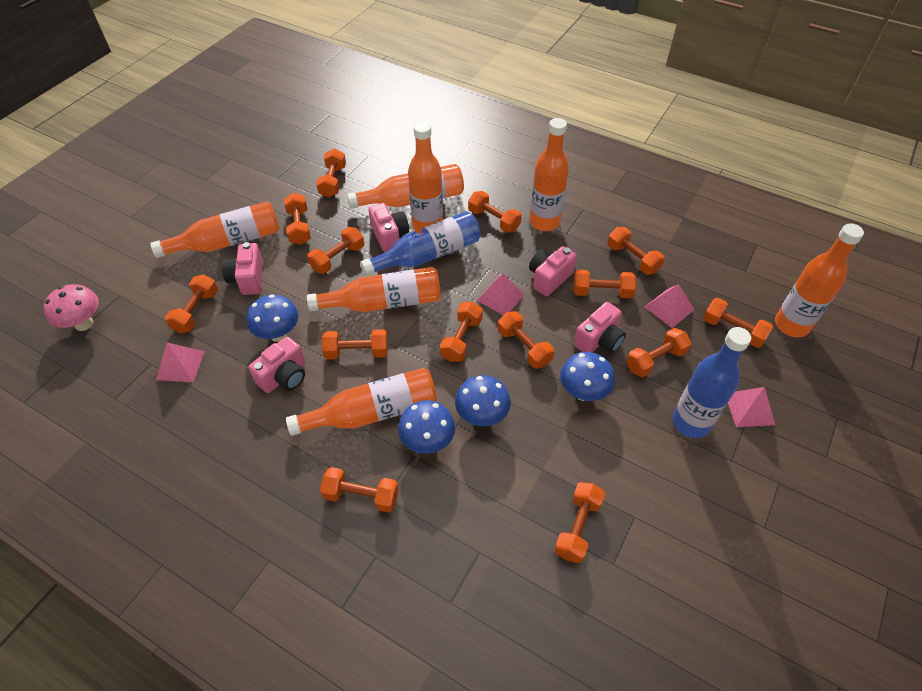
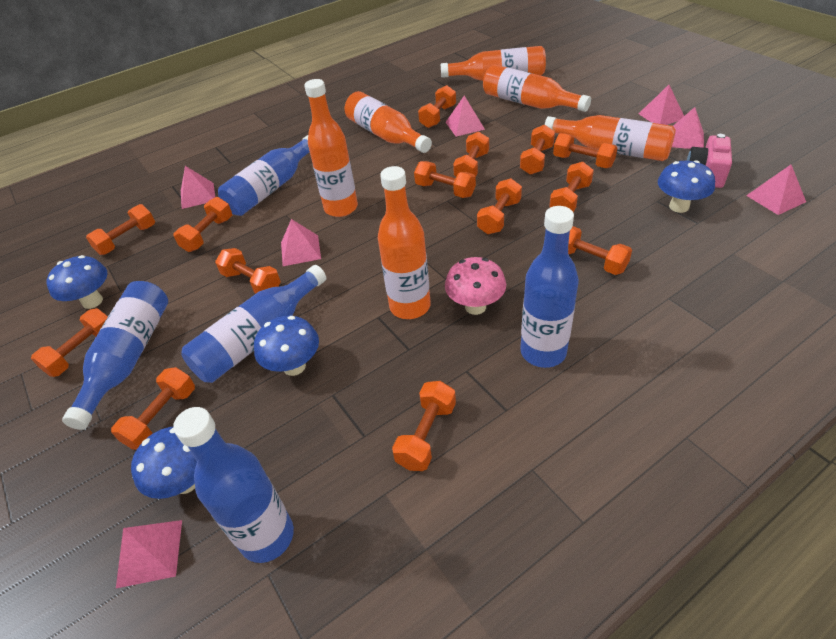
blue bottle: [360,211,481,277] [672,327,751,438] = 2 -> [62,281,168,430] [173,407,294,563] [181,265,326,383] [218,135,310,216] [520,206,579,368] = 5
orange bottle: [150,201,280,258] [286,368,437,436] [307,267,441,312] [347,164,464,209] [408,122,443,231] [530,118,569,231] [775,223,864,337] = 7 -> [304,79,358,217] [345,91,432,153] [378,166,431,319] [441,46,546,81] [483,65,591,112] [545,115,676,161] = 6
pink camera: [222,242,263,295] [248,337,305,393] [368,203,409,252] [529,246,577,297] [574,302,626,353] = 5 -> [687,134,732,188] = 1
pink pyramid: [156,343,205,382] [477,273,525,315] [645,284,694,328] [728,387,775,427] = 4 -> [116,520,182,588] [181,166,215,209] [281,219,321,266] [446,96,485,137] [638,85,684,125] [672,107,704,149] [746,165,806,215] = 7

